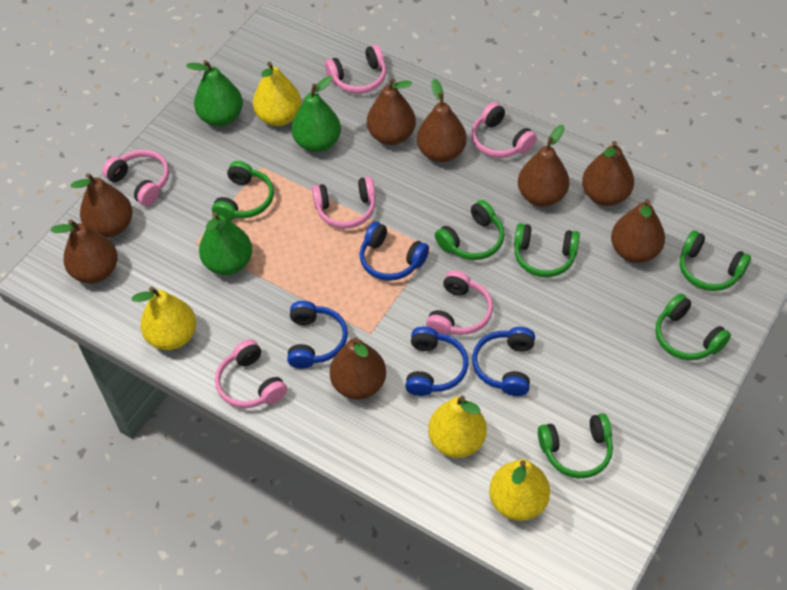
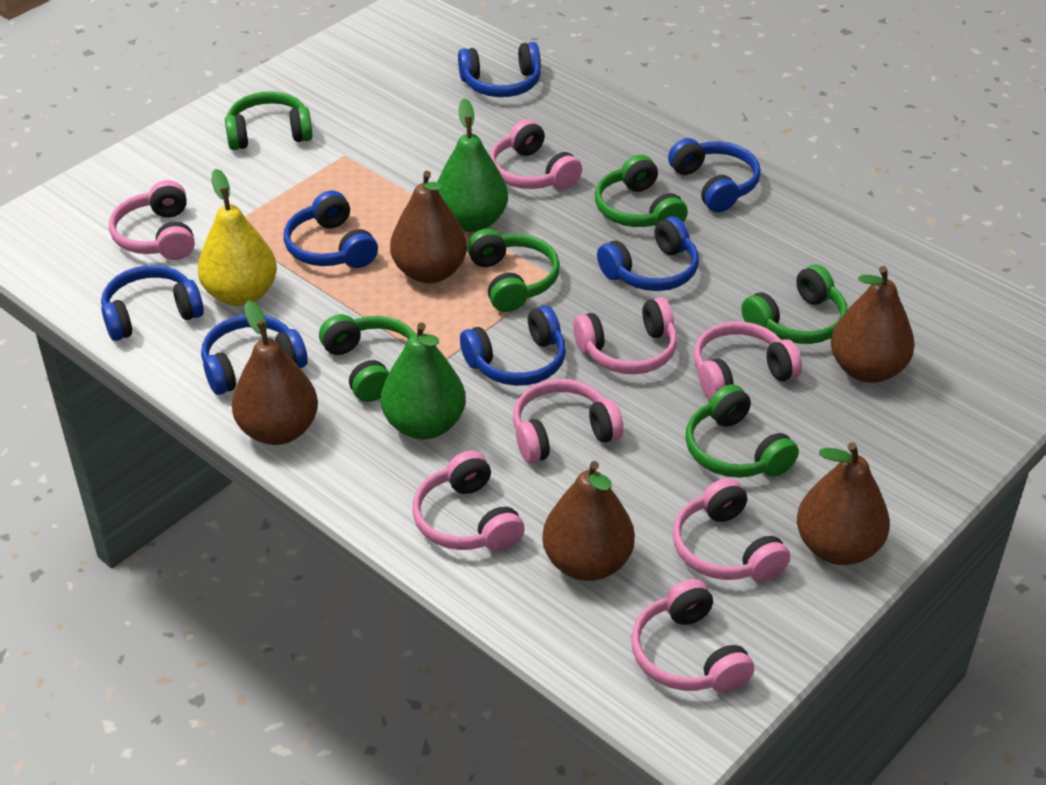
blue headphones: [287,301,348,369] [360,222,429,281] [405,327,468,396] [472,327,535,396] = 4 -> [101,265,204,341] [201,315,308,395] [284,190,378,268] [458,42,541,97] [460,306,566,386] [597,216,699,291] [668,138,761,212] = 7
brown pear: [51,219,118,283] [71,173,133,237] [330,337,386,399] [367,78,416,145] [417,79,467,162] [518,125,569,206] [582,141,634,206] [611,199,665,263] = 8 -> [232,301,318,445] [390,171,467,283] [542,461,635,581] [797,442,890,565] [831,266,915,383] = 5
green pear: [186,60,243,126] [199,212,252,275] [292,76,341,152] = 3 -> [381,322,466,440] [437,98,508,232] = 2
pink headphones: [102,149,169,206] [215,339,287,408] [312,177,375,229] [325,45,386,94] [426,270,493,335] [471,102,537,158] = 6 -> [109,180,195,260] [413,451,525,551] [490,119,582,189] [513,379,623,463] [573,297,677,374] [631,579,754,693] [672,478,790,581] [694,322,802,400] = 8
yellow pear: [132,287,196,350] [253,61,302,126] [428,396,487,458] [489,459,550,521] = 4 -> [198,169,277,306] = 1

